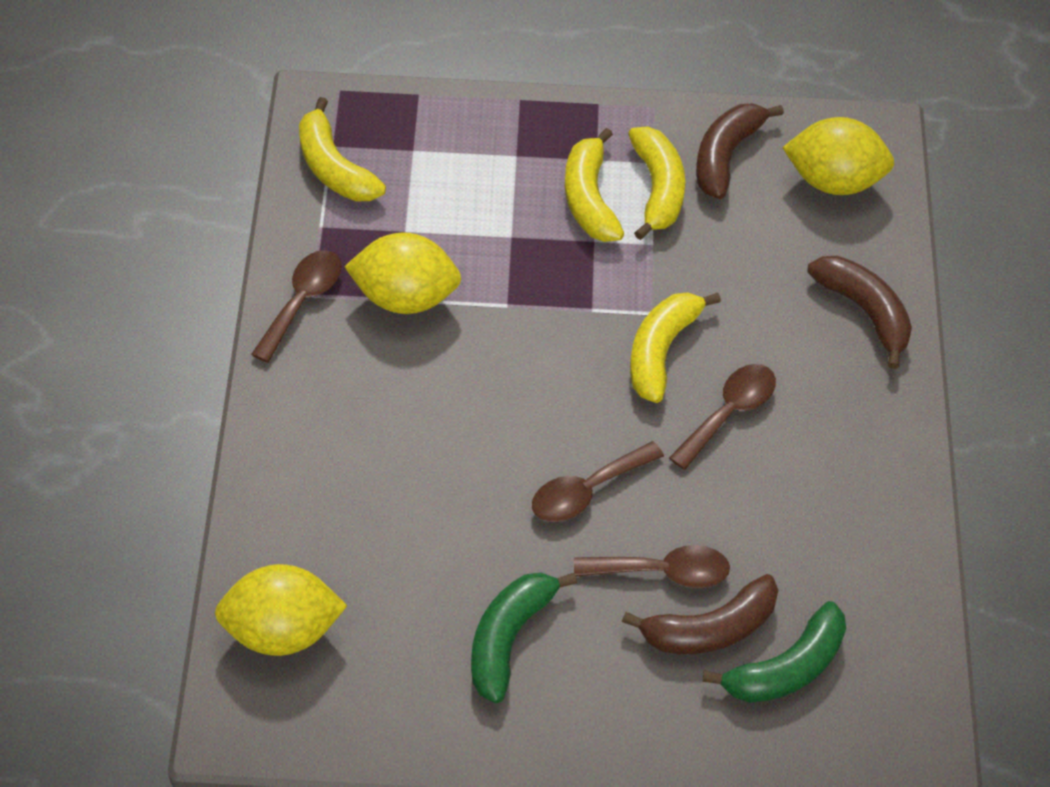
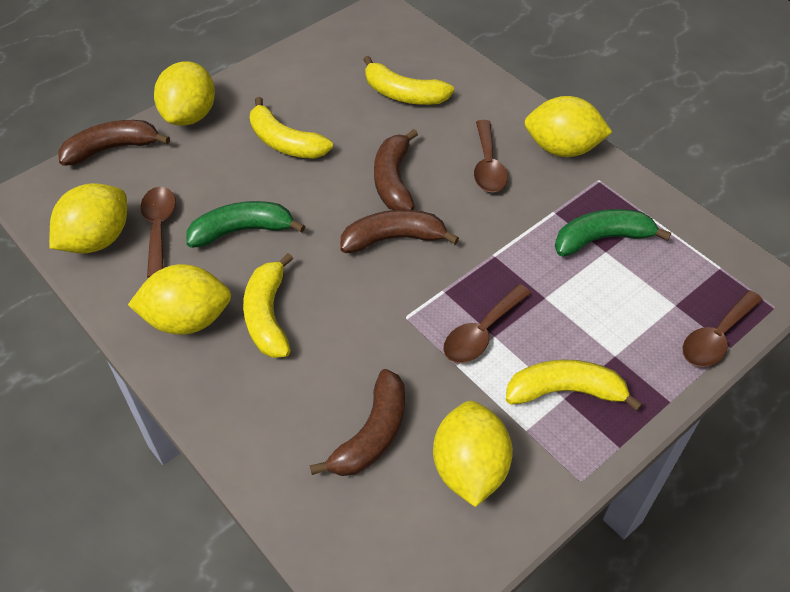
brown banana: [622,574,778,654] [696,103,784,199] [807,256,912,369] = 3 -> [58,120,170,166] [310,369,405,476] [340,210,459,253] [374,129,418,210] = 4
yellow lemon: [215,564,347,656] [345,233,461,314] [782,117,894,195] = 3 -> [49,183,127,253] [128,264,231,335] [154,61,215,126] [433,401,513,507] [524,96,612,157] = 5

